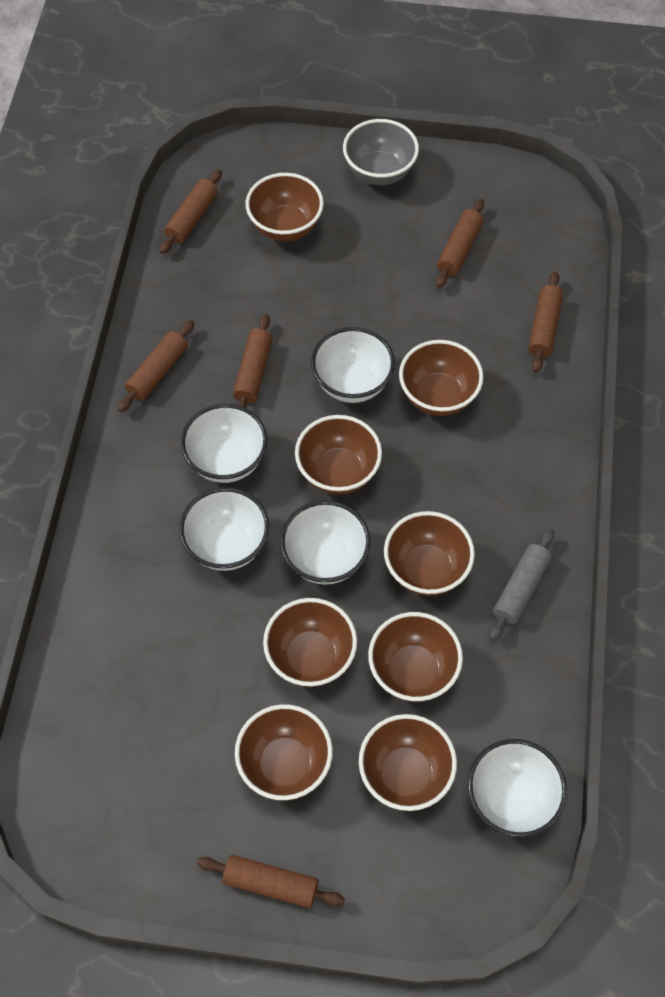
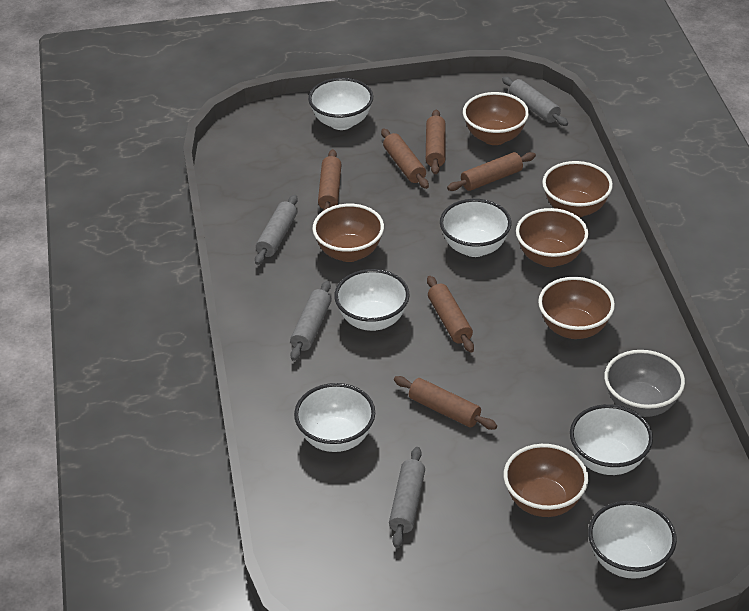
brown bowl: [235,704,333,800] [246,173,324,241] [263,598,357,687] [295,415,382,494] [359,714,457,811] [368,612,463,702] [384,511,475,596] [399,340,483,416] = 8 -> [312,204,384,262] [463,92,529,145] [504,444,588,517] [516,208,588,267] [538,277,615,339] [542,161,613,218] = 6
grey rolling pin: [490,529,554,641] = 1 -> [255,195,298,265] [290,281,331,361] [389,447,425,548] [502,77,568,126] = 4
white bowl: [179,487,269,571] [181,404,267,483] [280,501,371,584] [311,327,395,403] [468,739,567,837] = 5 -> [294,383,375,452] [308,78,373,130] [334,269,409,331] [440,199,511,257] [570,404,653,475] [588,501,677,579] = 6

